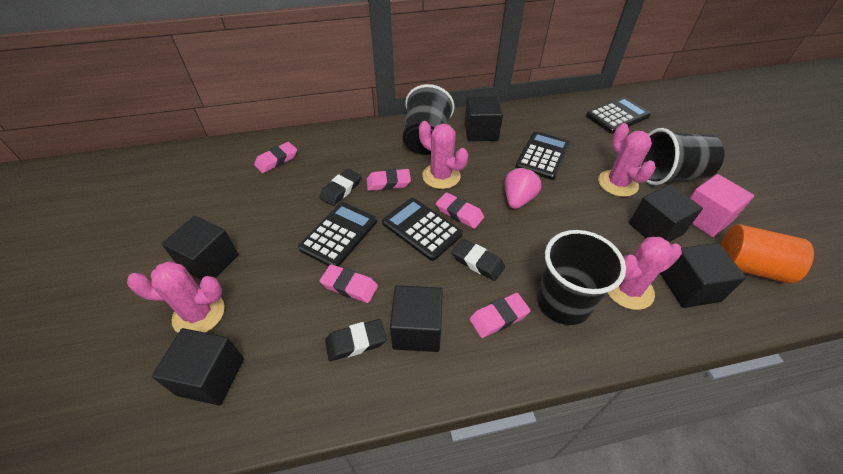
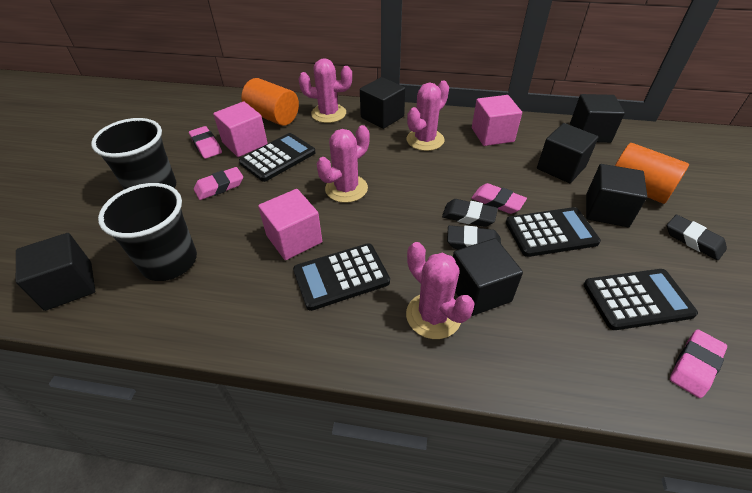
black cup: [403,84,455,155] [537,230,626,325] [640,128,724,185] = 3 -> [91,118,176,189] [98,183,197,281] = 2
orange cylinder: [721,224,814,284] = 1 -> [241,78,299,126] [615,143,689,204] = 2
pink cube: [690,174,754,237] = 1 -> [213,101,268,157] [258,189,322,260] [472,95,522,146] = 3
pink eraser: [254,142,297,173] [320,264,378,303] [367,169,411,191] [436,192,484,229] [469,293,531,338] = 5 -> [189,126,222,159] [194,167,243,200] [471,183,527,214] [670,330,727,398] = 4
pink strawberry: [505,167,541,209] = 1 -> none = 0

